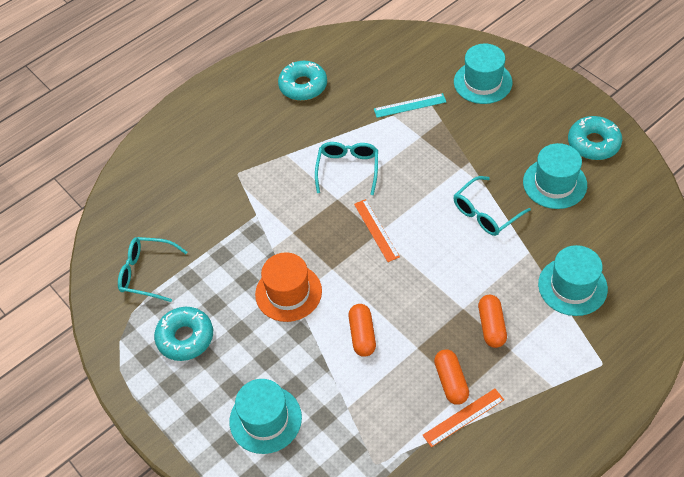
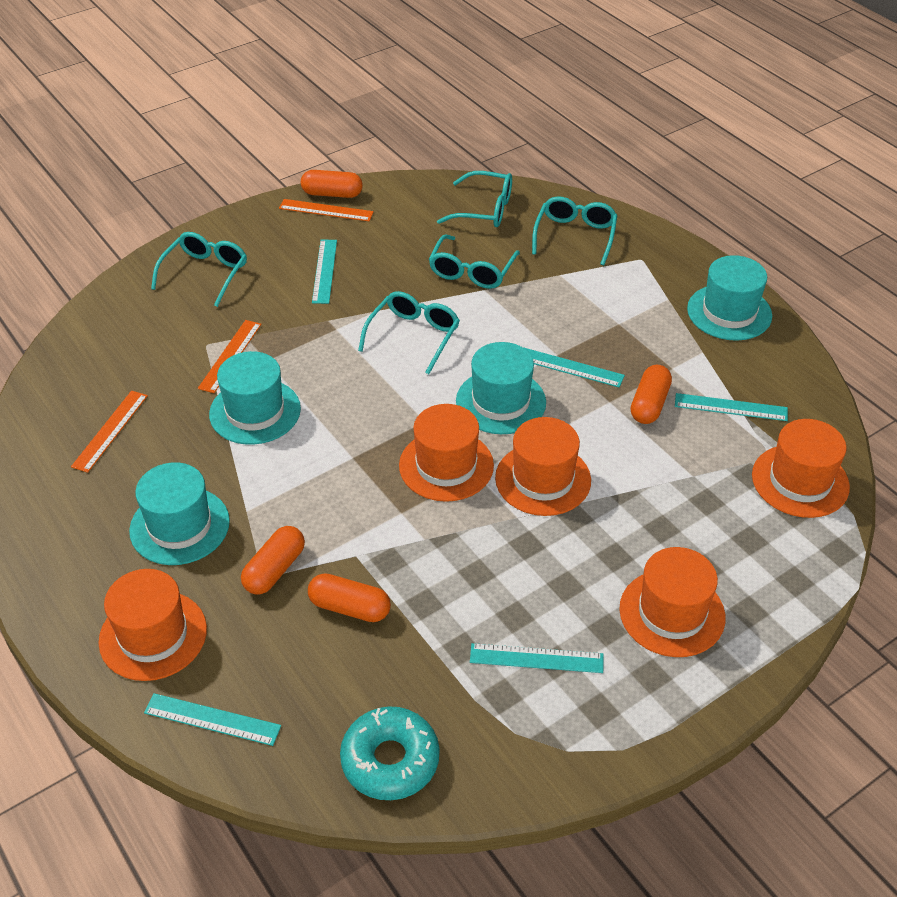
orange capsule: [349,304,376,357] [434,349,469,405] [478,295,507,348] = 3 -> [241,526,305,594] [301,170,363,198] [308,573,391,622] [631,365,672,424] = 4
orange hat: [255,252,322,322] = 1 -> [98,569,207,681] [399,404,494,502] [495,417,591,516] [619,547,726,657] [752,419,850,518] = 5
orange ruler: [354,199,400,262] [422,389,504,447] = 2 -> [71,391,148,473] [198,320,261,393] [279,199,374,221] = 3
turquoise donut: [154,307,213,361] [278,61,327,101] [568,116,622,160] = 3 -> [340,706,440,800] = 1
turquoise glasses: [118,237,188,302] [315,142,378,195] [454,176,531,236] = 3 -> [151,232,247,307] [358,291,460,374] [429,234,520,289] [437,171,512,227] [532,197,617,265] = 5
turquoise ruler: [374,93,446,118] = 1 -> [144,693,281,746] [312,240,337,304] [470,643,603,673] [523,347,625,387] [675,393,788,421] = 5

